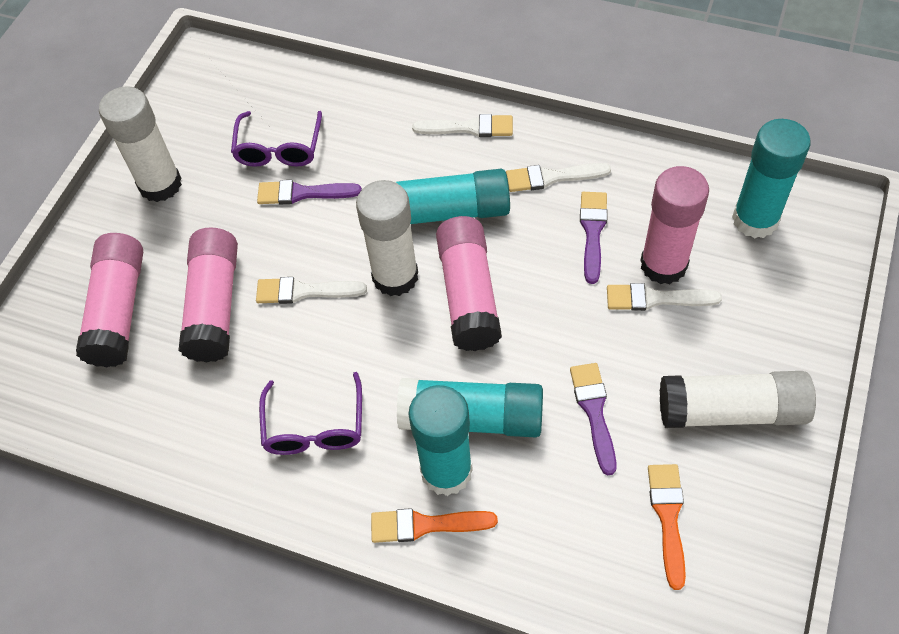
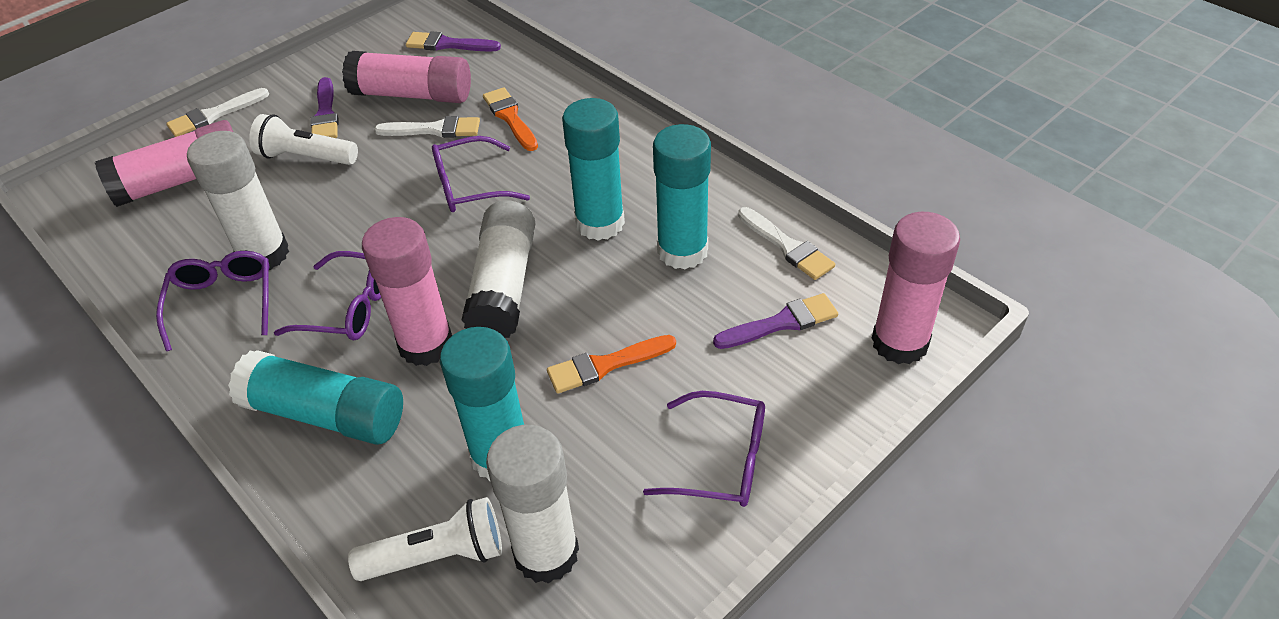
purple glasses: [231,111,322,167] [259,372,362,455] = 2 -> [156,251,270,351] [274,251,381,341] [432,136,530,212] [643,391,765,507] = 4
white brush: [256,277,367,304] [412,114,513,137] [506,163,611,192] [607,283,722,311] = 4 -> [166,88,269,137] [374,116,480,138] [738,207,835,280] = 3
white flashlight: none = 0 -> [249,114,358,165] [348,497,502,581] = 2

